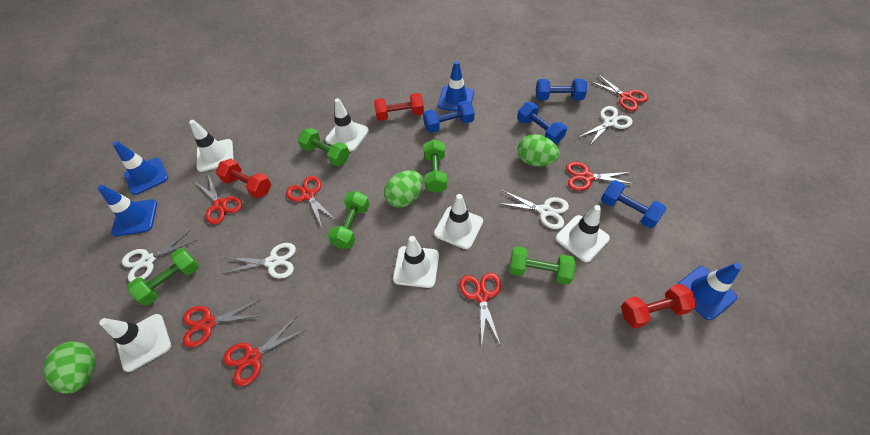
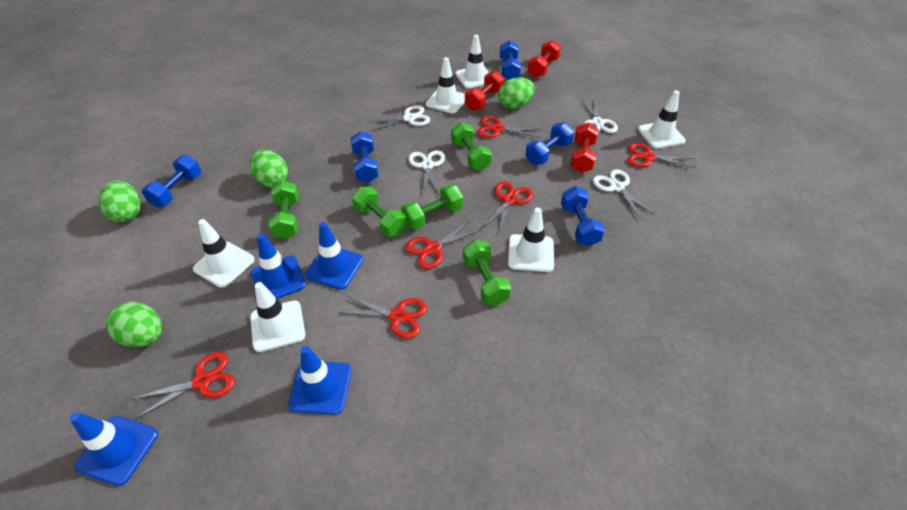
blue dumbbell: [423,101,475,133] [517,102,567,144] [536,79,587,100] [601,180,666,228] = 4 -> [142,155,201,207] [350,131,379,183] [500,40,521,80] [525,122,574,165] [561,186,605,246] = 5
green egg: [43,341,95,394] [384,170,423,208] [518,134,560,166] = 3 -> [98,180,141,222] [106,302,162,347] [250,150,288,187] [498,77,535,109] = 4
red scissors: [183,300,259,347] [195,174,242,224] [223,316,305,386] [286,176,337,227] [459,273,501,348] [566,162,634,191] [590,74,648,111] = 7 -> [131,352,235,419] [339,296,427,338] [405,220,481,269] [477,116,541,138] [482,181,533,233] [628,143,696,168] = 6

